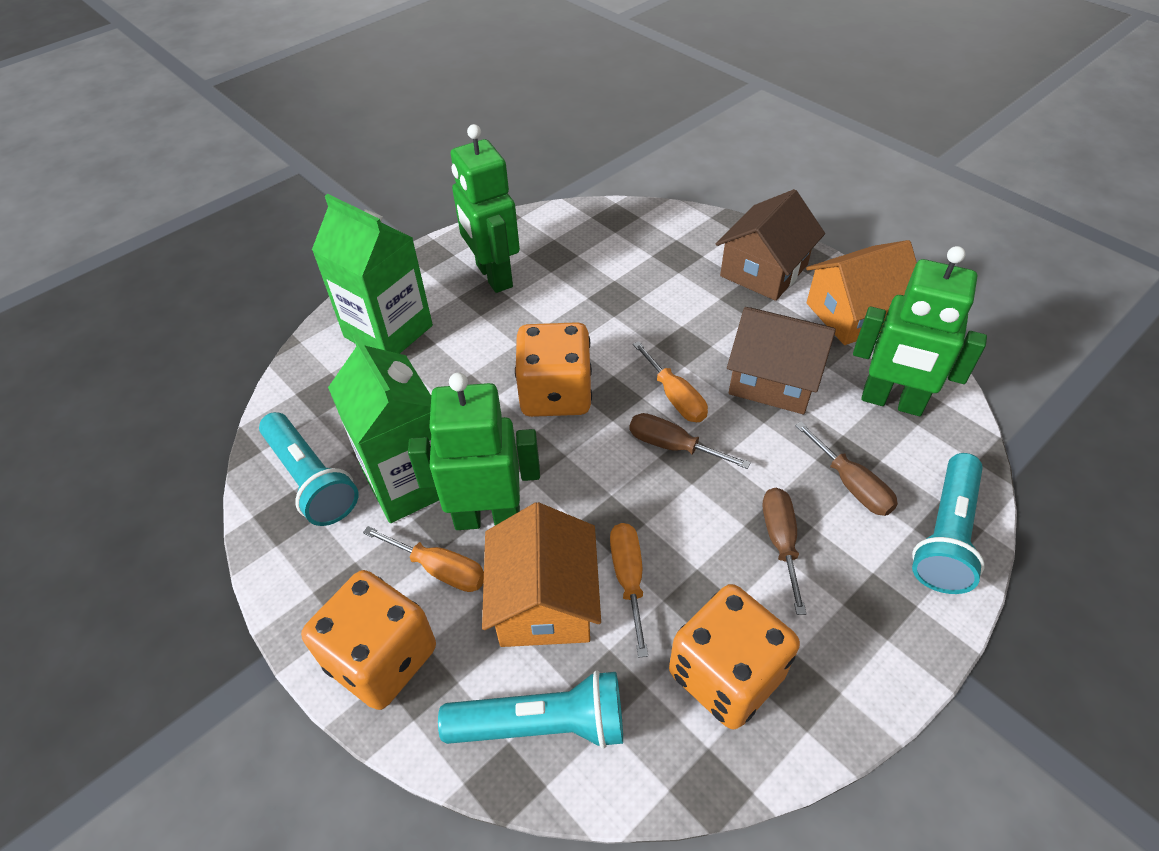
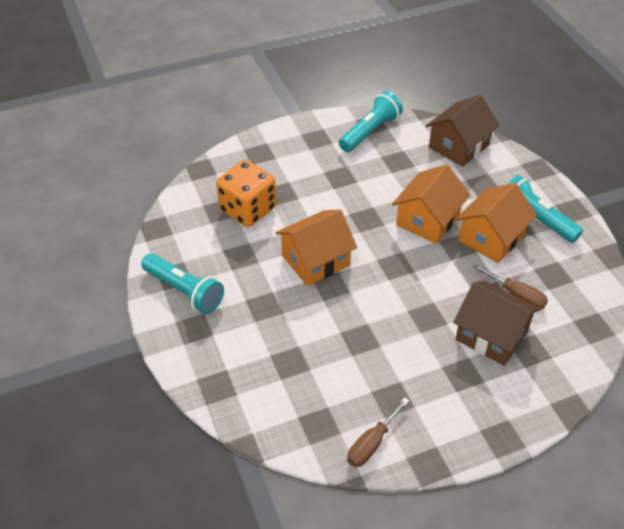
brown screwdriver: [629,413,751,469] [763,488,807,615] [795,422,898,516] = 3 -> [347,397,409,467] [473,264,548,309] = 2
green carton: [312,194,433,354] [328,334,439,523] = 2 -> none = 0
green robot: [408,373,540,530] [451,124,520,293] [853,246,987,416] = 3 -> none = 0
orange dice: [301,570,436,710] [515,322,592,417] [669,584,800,730] = 3 -> [216,160,276,227] = 1
orange house: [482,502,601,647] [806,240,917,345] = 2 -> [275,209,357,286] [392,164,470,244] [455,183,537,263] = 3
orange screwdriver: [363,526,484,592] [610,523,648,657] [633,341,708,422] = 3 -> none = 0

